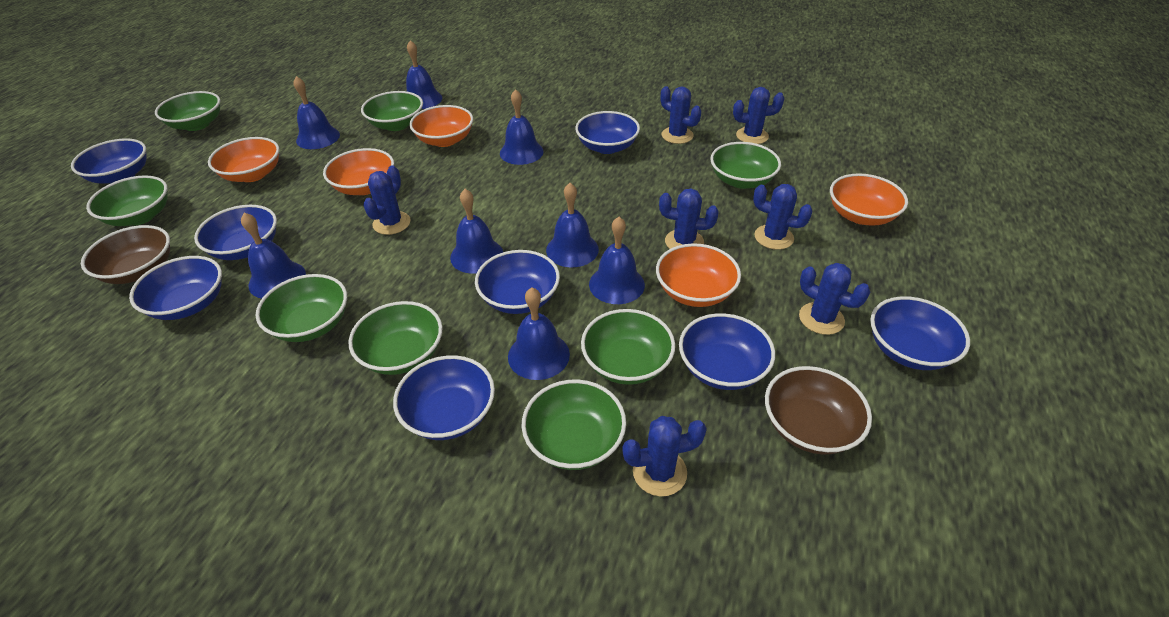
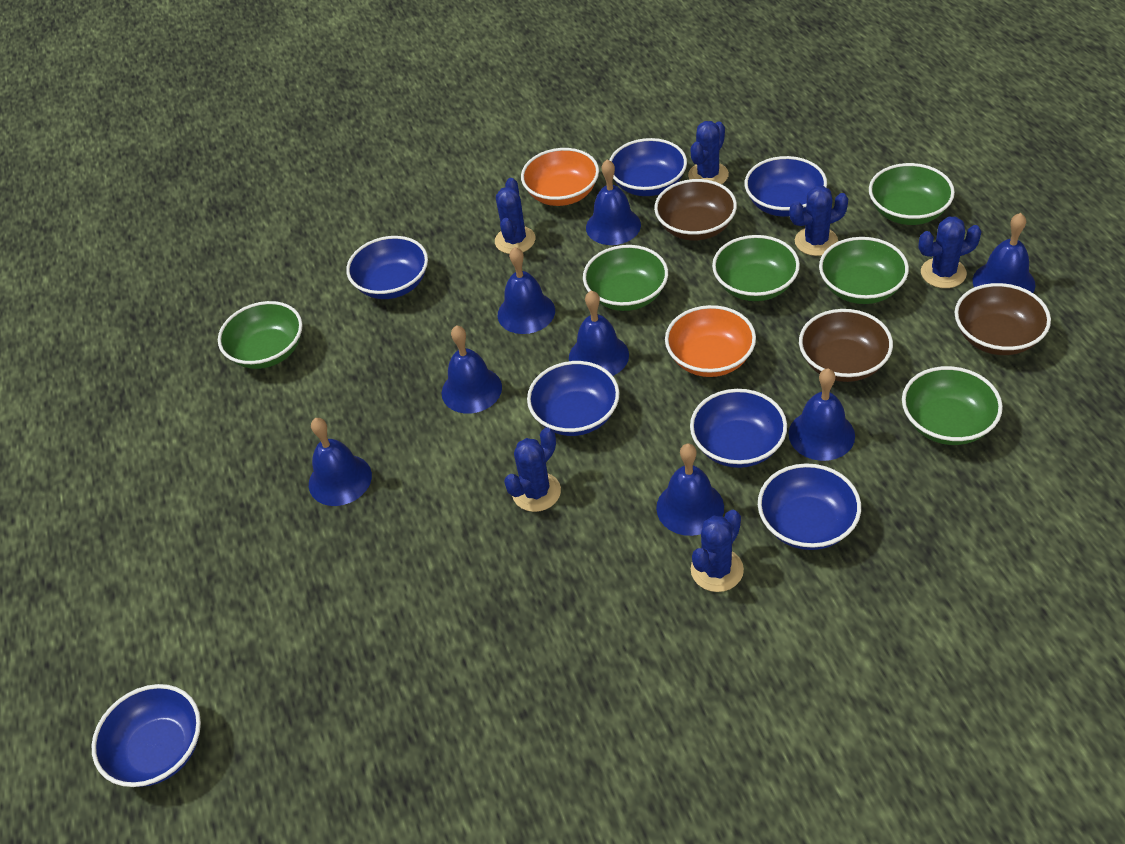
blue bowl: [71,138,146,184] [129,256,222,320] [194,205,277,260] [393,355,495,440] [475,250,560,314] [575,111,640,154] [679,313,775,390] [870,296,970,370] = 8 -> [92,684,201,787] [346,236,428,299] [527,361,620,436] [609,138,687,196] [690,389,787,468] [745,156,827,217] [758,463,861,550] = 7
blue cactus: [363,165,410,235] [622,416,707,497] [659,189,719,249] [661,86,701,144] [733,87,785,144] [753,184,813,250] [799,263,870,335] = 7 -> [495,178,536,254] [504,427,561,512] [688,121,729,184] [691,510,744,592] [789,186,848,256] [919,217,982,288] = 6
brown bowl: [81,225,170,284] [765,366,872,455] = 2 -> [654,179,737,240] [799,309,893,382] [955,283,1051,355] = 3
green bowl: [86,175,168,226] [155,91,221,131] [256,274,347,342] [348,301,442,375] [361,91,423,131] [522,379,626,470] [581,309,675,385] [710,142,781,189] = 8 -> [218,301,303,369] [583,245,668,311] [712,235,800,301] [819,237,909,304] [869,163,955,225] [902,366,1003,445] = 6
orange bowl: [208,137,280,182] [323,148,394,195] [409,105,473,147] [656,243,741,307] [830,173,908,225] = 5 -> [521,148,599,206] [665,305,756,377] = 2

